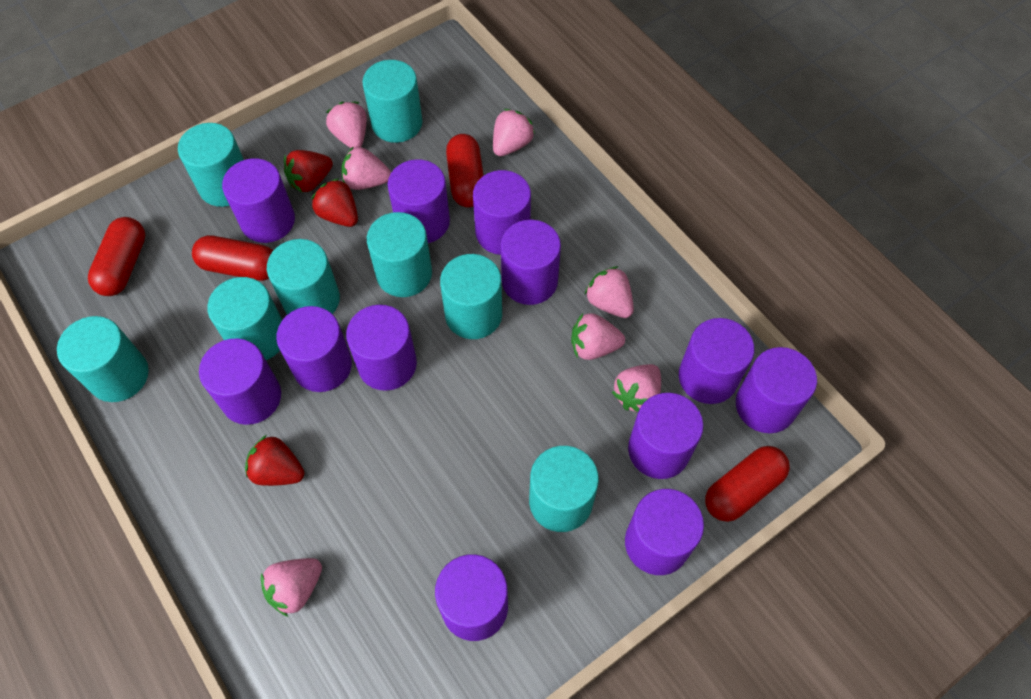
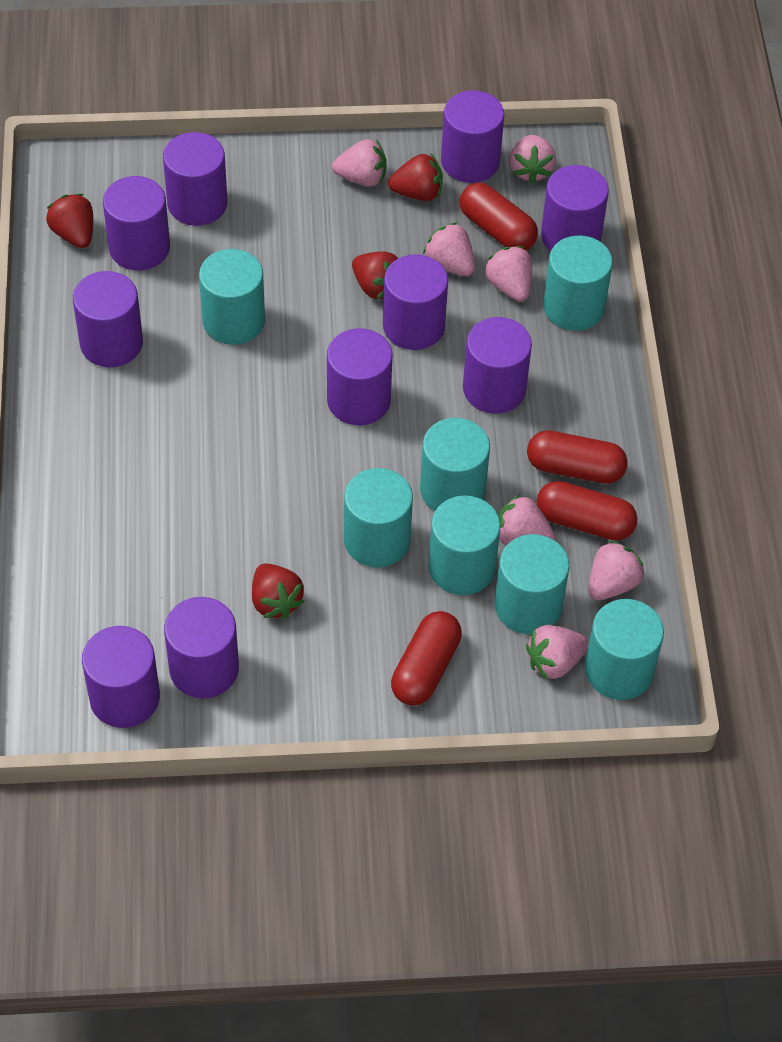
purple cylinder: [199,339,281,425] [222,158,295,243] [276,306,352,392] [346,305,417,391] [388,159,450,243] [435,554,508,641] [473,170,531,255] [501,220,561,305] [625,489,704,575] [628,393,704,479] [679,318,754,404] [736,347,817,433] = 12 -> [73,271,143,367] [82,626,160,728] [103,176,170,271] [163,132,228,226] [164,597,239,698] [327,328,393,425] [383,254,448,350] [441,90,504,183] [463,317,532,414] [541,165,609,251] = 10
red strawberry: [245,435,305,486] [284,150,333,192] [311,178,358,227] = 3 -> [46,194,93,248] [252,564,305,619] [352,251,398,299] [388,154,443,201] = 4
turquoise cylinder: [57,316,149,402] [178,123,244,207] [207,277,282,360] [267,239,340,315] [362,60,422,143] [367,212,432,297] [440,254,502,339] [529,446,599,532] = 8 -> [199,249,265,345] [344,468,413,567] [420,418,490,511] [428,495,501,595] [495,534,570,634] [543,235,613,331] [585,599,664,700] = 7

